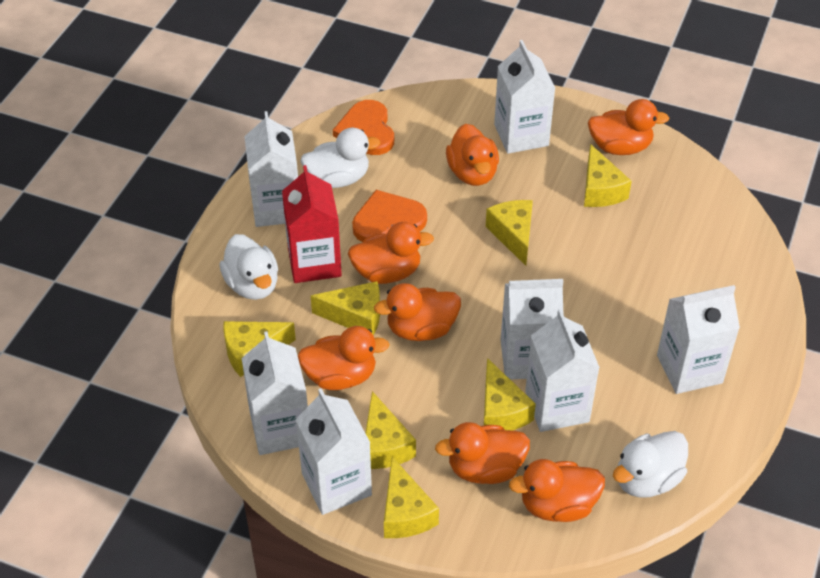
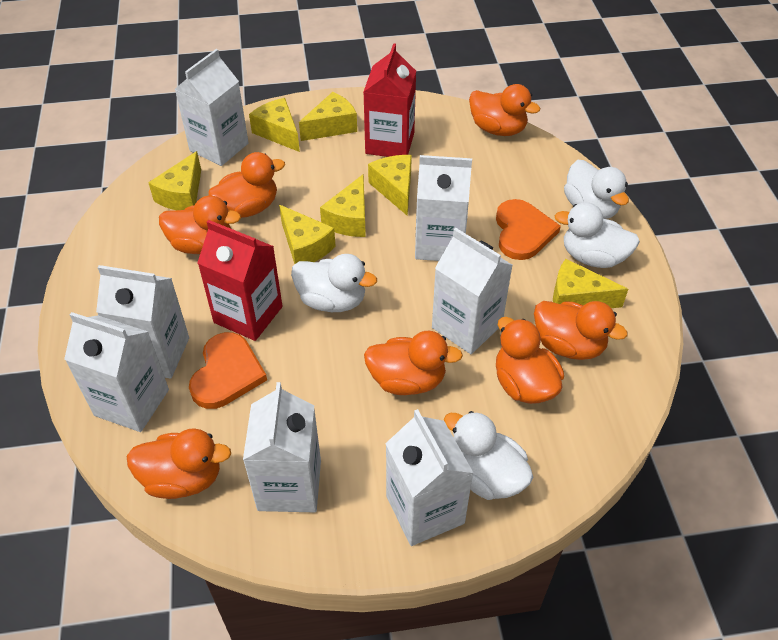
red carton: [282,165,342,283] = 1 -> [197,220,282,341] [363,43,416,157] = 2
white duck: [219,234,278,300] [300,128,381,188] [613,431,688,498] = 3 -> [291,254,377,312] [444,411,533,500] [554,202,640,268] [564,160,629,219] = 4

